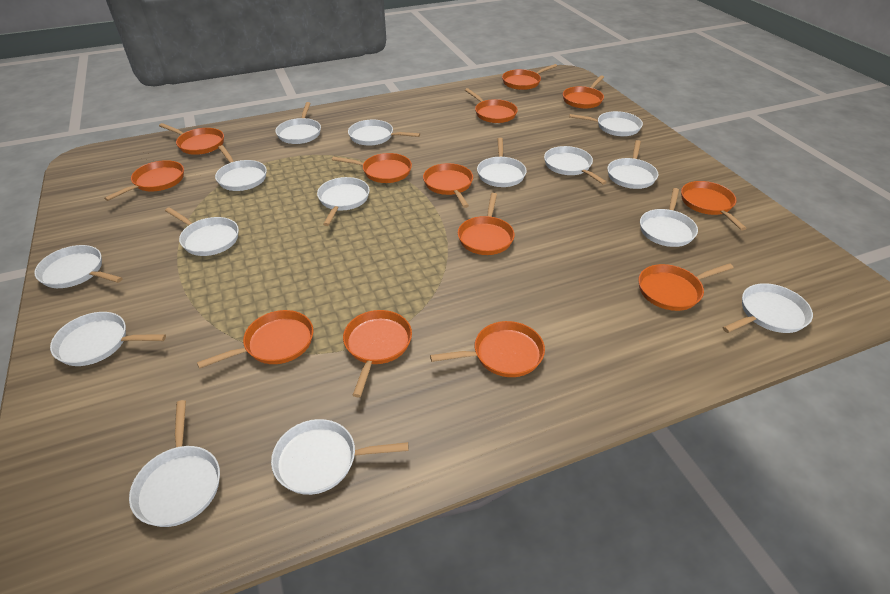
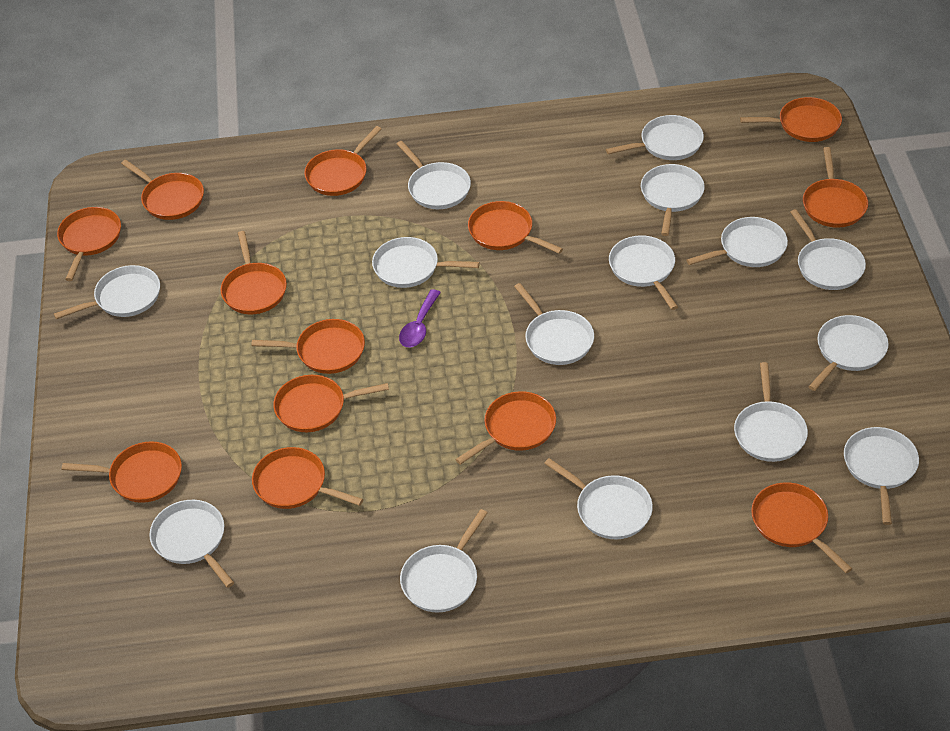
purple spoon: none = 0 -> [399,289,441,347] = 1

